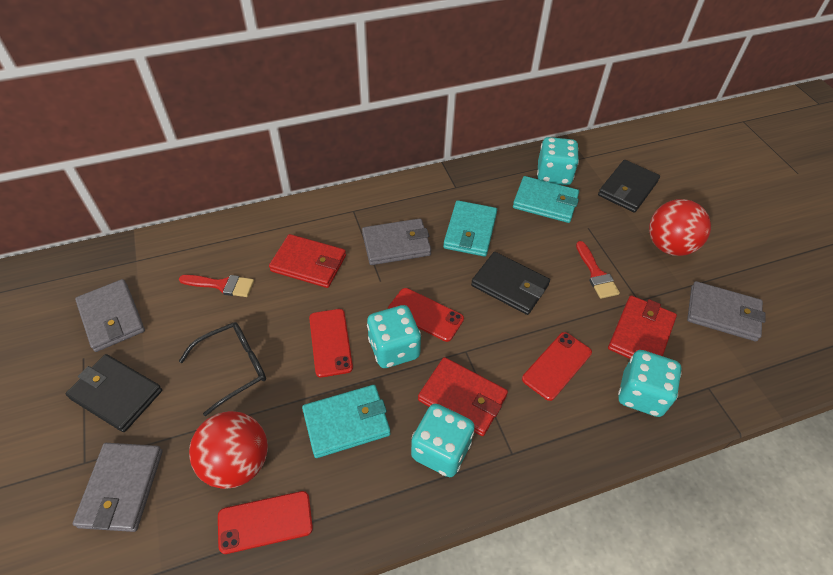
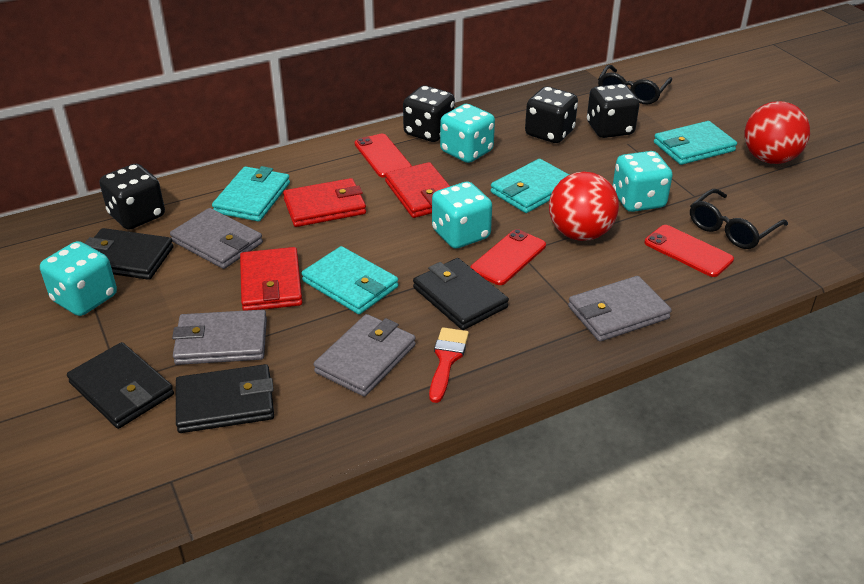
black dice: none = 0 -> [100,164,165,230] [403,86,455,142] [525,87,578,143] [587,84,639,138] = 4
black glasses: [179,322,266,416] = 1 -> [598,65,672,105] [690,189,788,249] = 2
black wallet: [66,354,162,432] [471,252,550,315] [598,160,660,213] = 3 -> [67,342,174,429] [85,228,174,280] [176,364,274,433] [413,258,509,330] = 4
red brush: [179,275,254,297] [576,241,620,299] = 2 -> [429,327,469,403] = 1
red phone: [218,491,313,554] [309,309,353,377] [388,288,464,342] [522,332,592,401] = 4 -> [355,134,412,178] [470,229,546,285] [644,225,734,277] = 3
turquoise wallet: [302,385,390,458] [443,200,497,257] [513,176,579,223] = 3 -> [212,166,290,222] [301,246,398,314] [490,159,569,213] [654,121,737,165] = 4

